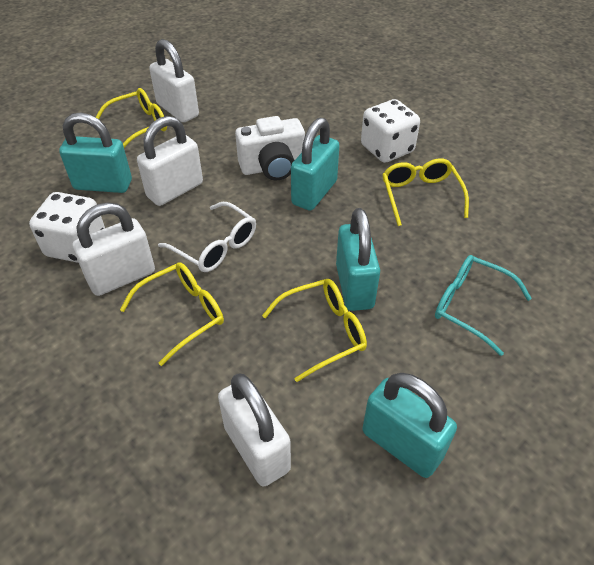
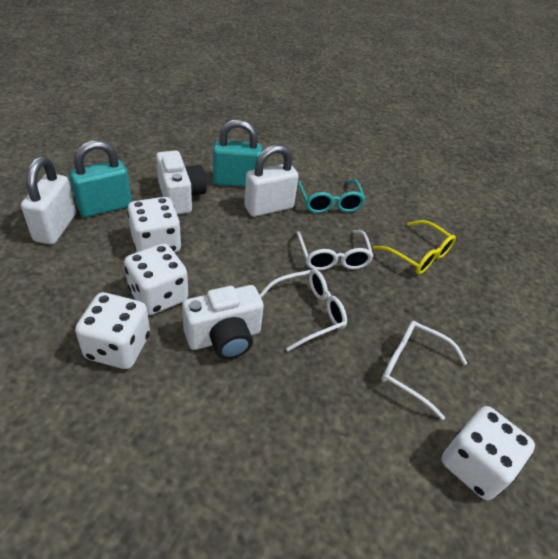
turquoise padlock: [59,113,132,193] [291,118,339,211] [336,208,380,311] [362,373,457,478] = 4 -> [69,140,132,217] [213,119,262,187] = 2
white camera: [235,116,305,181] = 1 -> [156,150,206,214] [182,285,264,359] = 2
white dice: [29,192,105,263] [361,99,420,163] = 2 -> [75,292,150,369] [124,244,188,315] [127,197,181,253] [442,406,535,500] = 4
white glasses: [158,202,256,272] = 1 -> [259,269,347,351] [296,230,374,270] [381,321,467,420] = 3
white padlock: [72,203,155,296] [137,116,203,206] [149,39,199,122] [218,374,291,487] = 4 -> [21,156,76,245] [244,145,299,217] = 2
yellow glasses: [96,88,167,148] [120,262,224,366] [262,279,367,382] [382,158,469,226] = 4 -> [373,220,456,274] = 1

